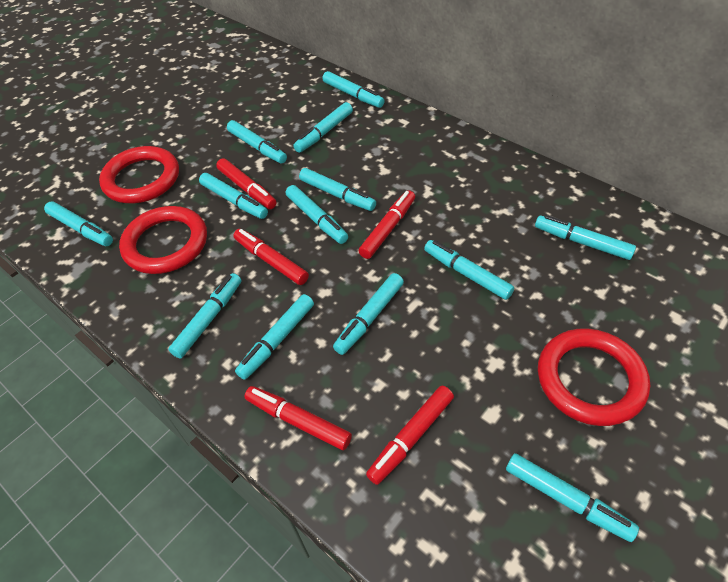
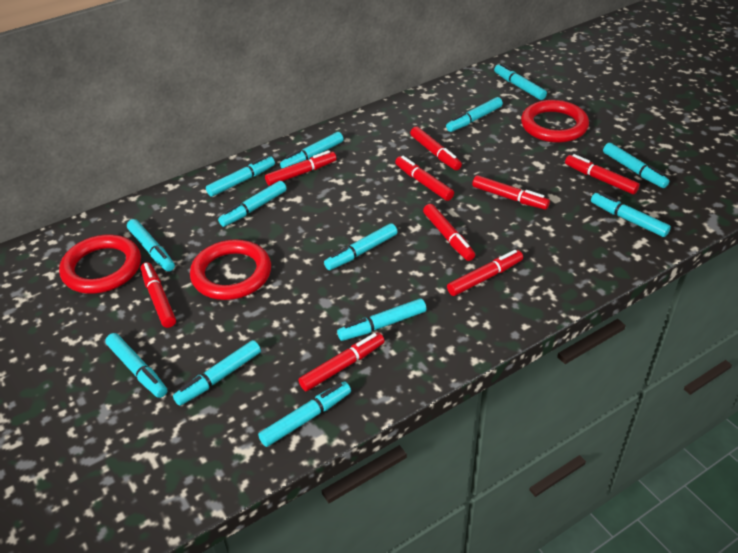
red marker: [216,158,277,209] [233,229,309,285] [244,386,352,450] [359,190,415,259] [366,386,454,485] = 5 -> [140,262,176,328] [265,150,337,186] [298,332,385,391] [395,156,454,201] [410,126,462,170] [423,204,475,261] [447,250,523,296] [472,175,550,209] [565,154,640,194] = 9

